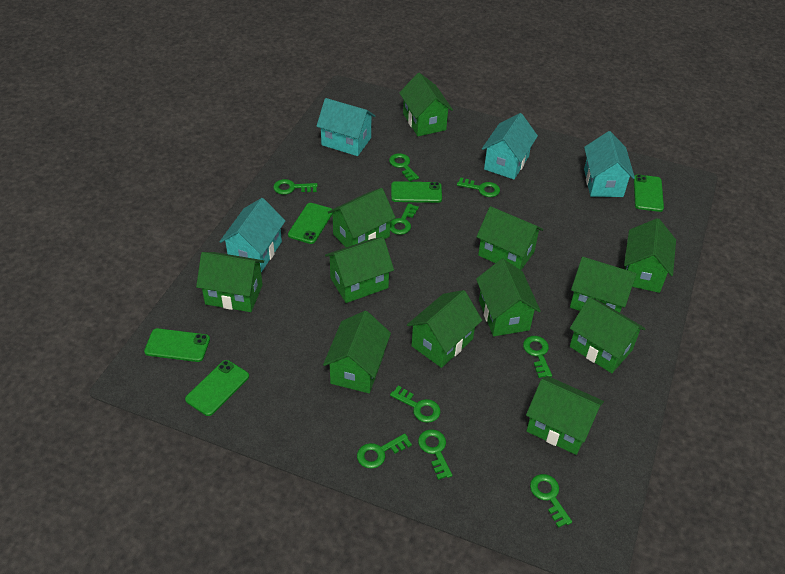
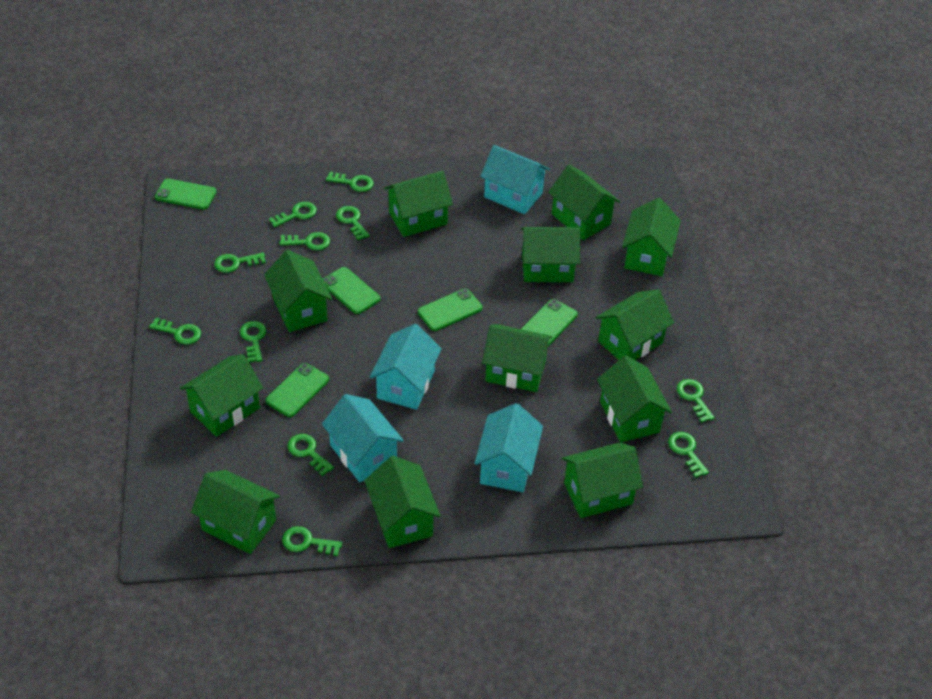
green key: [273,179,318,195] [357,433,412,469] [389,153,419,182] [390,203,419,235] [390,386,440,423] [418,429,453,480] [457,177,500,197] [523,336,552,378] [530,474,572,528] = 9 -> [149,317,201,345] [214,252,266,273] [240,321,267,362] [269,202,317,227] [279,232,330,250] [282,526,343,556] [288,434,334,476] [326,172,374,192] [336,206,370,240] [668,432,709,478] [677,379,715,423] = 11

